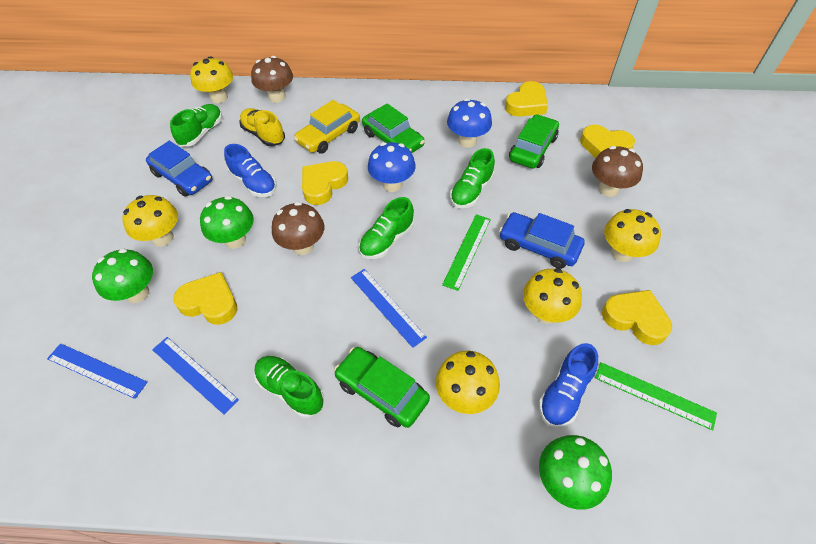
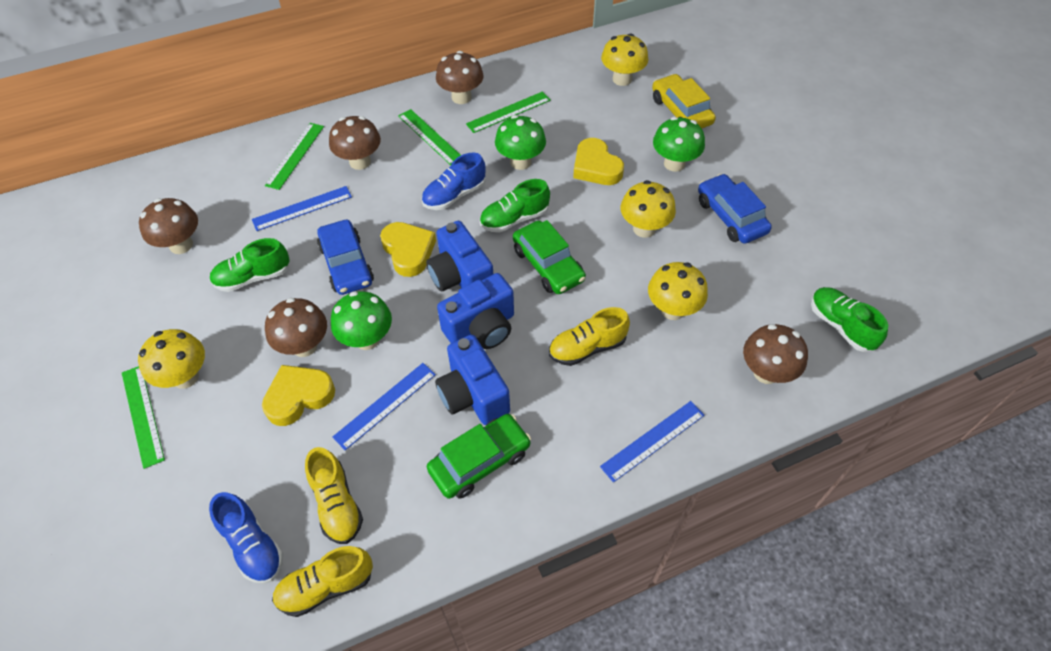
blue camera: none = 0 -> [426,221,493,291] [435,335,510,425] [437,273,514,349] = 3
blue mushroom: [368,142,416,192] [447,98,492,148] = 2 -> none = 0
brown mushroom: [251,56,293,103] [272,202,324,255] [592,146,643,197] = 3 -> [139,198,198,254] [265,298,327,357] [329,116,381,170] [436,51,483,104] [743,324,808,384] = 5
green car: [334,347,430,428] [362,103,425,153] [509,114,559,169] = 3 -> [427,414,531,499] [513,220,586,294] = 2
green ruler: [442,215,491,291] [595,362,717,431] = 2 -> [122,366,165,469] [265,123,324,190] [398,109,461,165] [466,91,551,133] = 4
green shoe: [170,104,222,147] [254,356,324,418] [359,197,414,259] [450,148,495,208] = 4 -> [209,238,290,292] [480,179,550,233] [811,287,888,352] = 3
yellow heart: [173,272,237,325] [302,161,348,205] [505,81,548,117] [580,125,635,158] [602,290,672,345] = 5 -> [262,365,335,426] [380,222,436,277] [573,138,624,185] = 3
yellow mushroom: [122,195,178,247] [190,56,233,103] [436,351,500,414] [523,268,582,324] [604,209,661,262] = 5 -> [138,329,205,389] [601,33,648,86] [621,180,676,238] [648,262,708,320] = 4
yellow shoe: [239,108,285,146] = 1 -> [272,546,373,617] [305,447,363,544] [549,307,630,366] = 3

